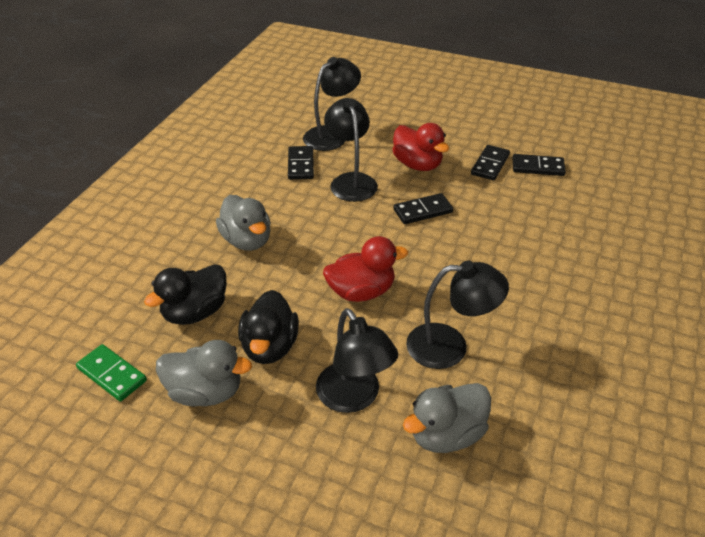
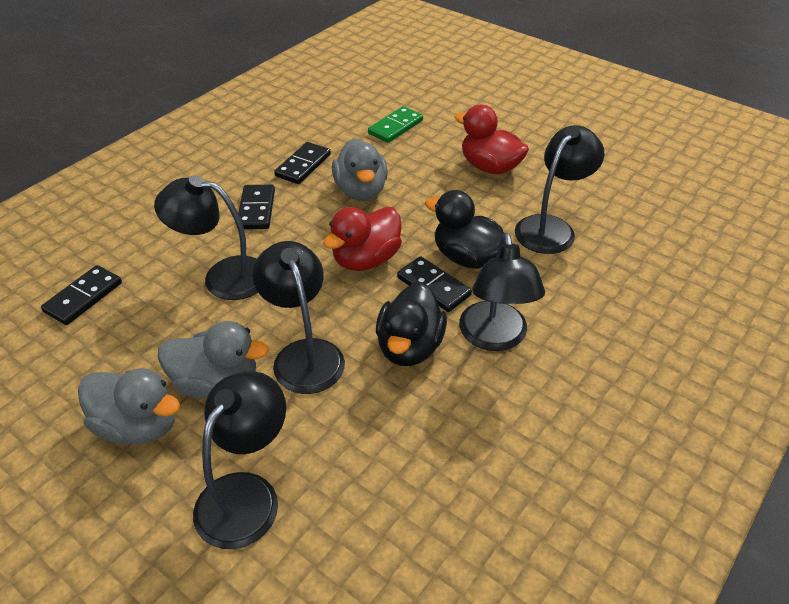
black lamp: [303,57,361,151] [316,308,398,413] [324,98,378,202] [406,261,509,369] = 4 -> [154,175,258,300] [193,371,286,549] [253,241,345,394] [459,233,545,351] [515,125,605,254] = 5

